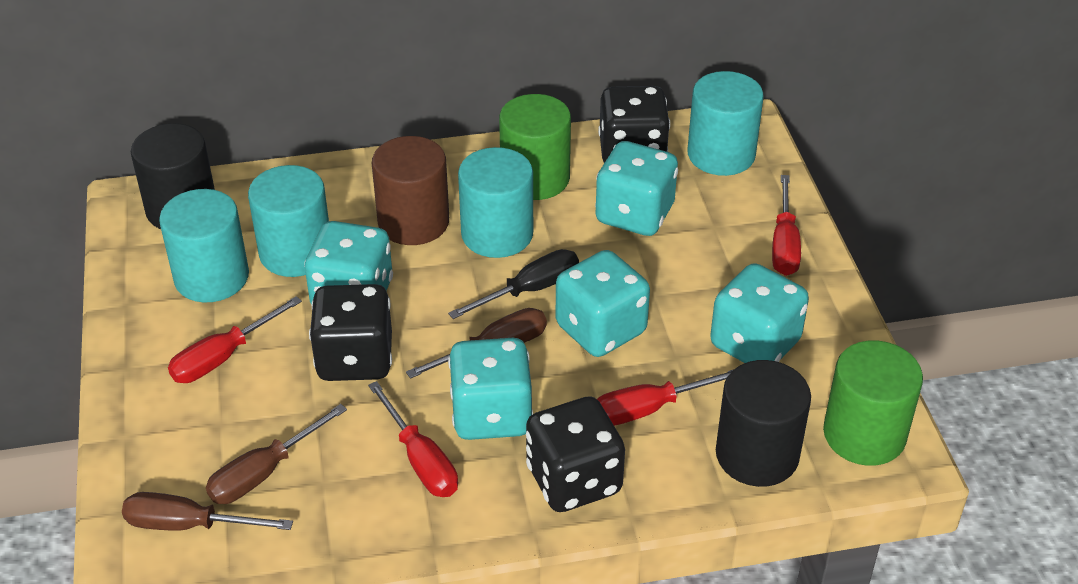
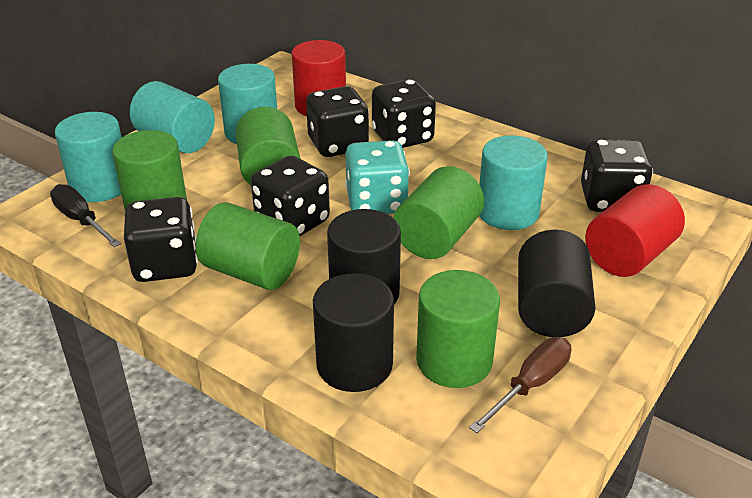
black cylinder: [131,123,215,229] [716,360,811,487] = 2 -> [313,273,394,392] [327,209,401,304] [518,230,596,337] = 3
black dice: [309,284,392,381] [526,396,625,512] [598,86,670,163] = 3 -> [124,197,198,282] [251,155,330,236] [306,86,369,157] [372,79,436,148] [581,139,653,212] = 5
brown cylinder: [372,136,449,245] = 1 -> none = 0
brown screwdriver: [122,492,293,531] [206,404,347,504] [406,308,547,379] = 3 -> [469,337,572,433] = 1
green cylinder: [499,94,571,200] [823,340,923,466] = 2 -> [112,130,187,210] [196,202,300,290] [235,107,300,185] [393,166,484,259] [416,270,500,388] = 5
red cylinder: none = 0 -> [292,40,346,116] [585,184,685,277] = 2
red screwdriver: [168,296,302,383] [368,381,458,497] [597,369,734,426] [772,175,801,276] = 4 -> none = 0
turquoise dice: [304,221,393,305] [448,338,533,440] [555,250,650,357] [595,141,678,236] [710,263,809,363] = 5 -> [345,140,410,214] = 1

